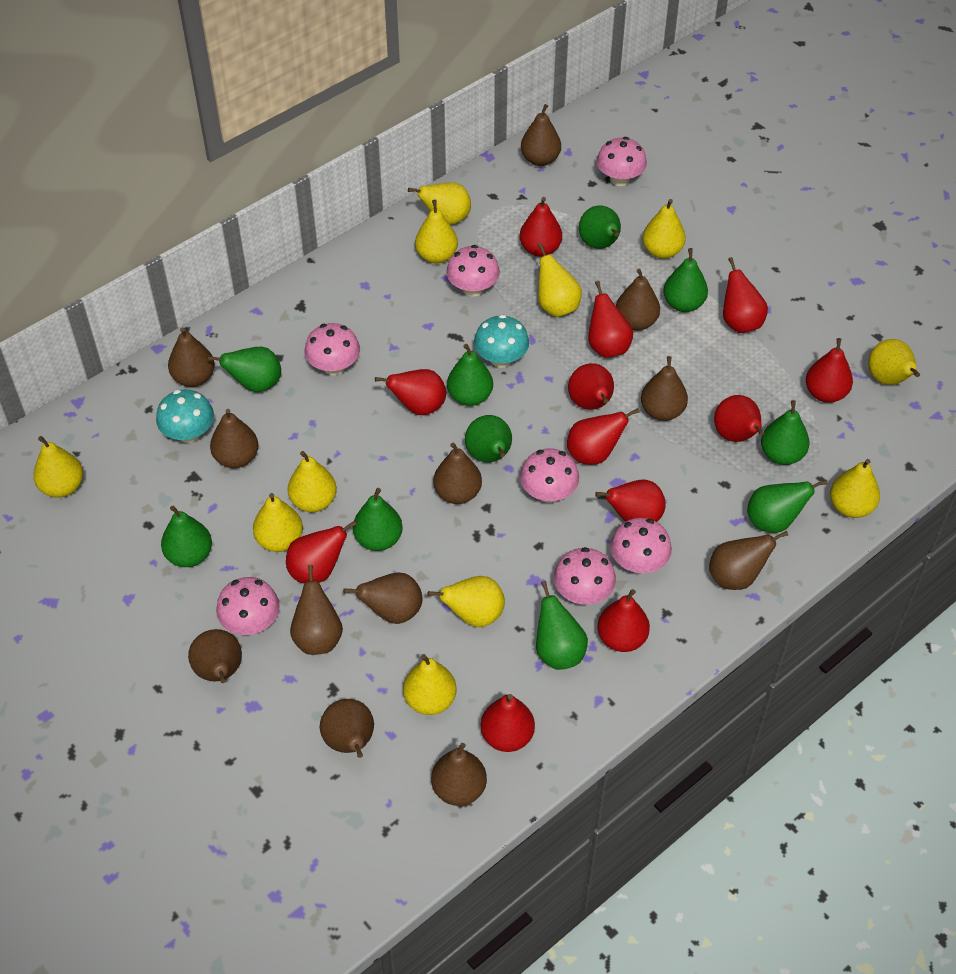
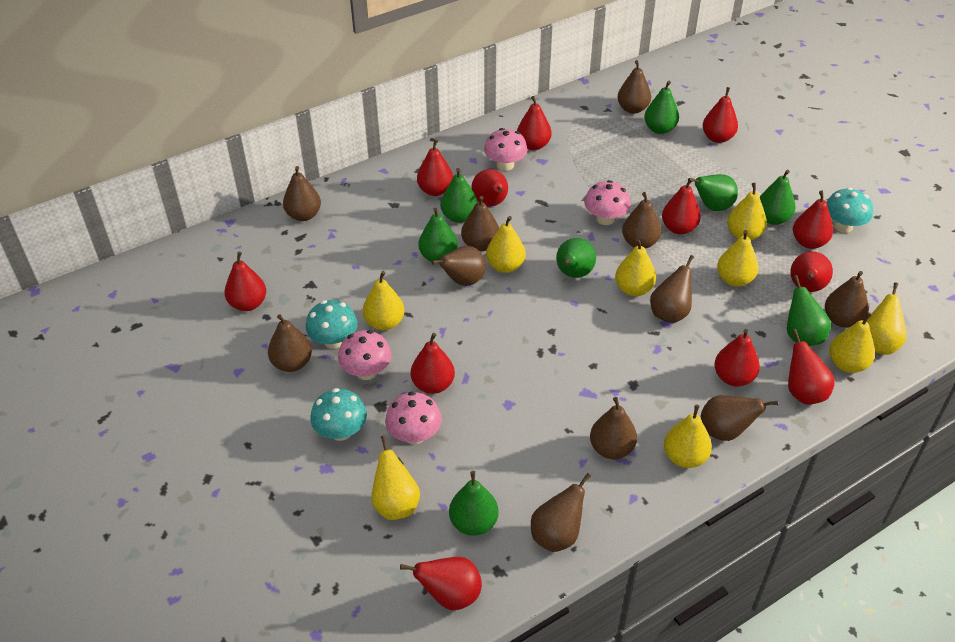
brown pear: [168,327,215,387] [188,629,242,683] [210,409,258,468] [290,565,343,655] [320,699,374,758] [343,572,422,624] [431,743,487,806] [433,443,482,504] [521,104,561,166] [616,269,660,331] [641,356,688,421] [709,531,788,590] = 12 -> [268,314,312,372] [283,166,321,221] [432,246,486,286] [461,196,499,251] [531,473,591,552] [590,397,637,459] [617,60,651,114] [622,192,661,249] [650,255,694,323] [700,395,779,441] [825,271,869,328] = 11
green pear: [161,506,212,567] [207,347,281,392] [353,488,403,551] [447,344,493,406] [465,415,512,462] [536,581,588,670] [579,206,621,249] [663,248,708,312] [747,480,827,533] [761,400,809,465] = 10 -> [418,208,458,262] [441,168,478,223] [449,471,499,536] [556,238,596,278] [644,81,679,134] [688,174,738,211] [760,170,795,225] [787,275,831,346] = 8
pink mushroom: [216,577,280,635] [305,323,360,375] [446,245,500,297] [520,448,579,503] [554,547,616,605] [597,137,647,186] [610,518,672,573] = 7 -> [338,330,391,380] [385,391,442,444] [484,128,527,171] [584,180,631,225] = 4
turquoise mushroom: [156,390,214,443] [474,314,529,368] = 2 -> [306,300,358,349] [310,388,367,441] [827,187,873,233] = 3
yellow pear: [33,436,83,498] [253,493,303,552] [288,451,337,512] [403,654,457,715] [408,182,471,224] [415,200,458,264] [427,576,505,627] [538,243,582,317] [642,199,686,259] [830,459,880,518] [868,339,920,385] = 11 -> [363,271,405,330] [371,435,420,520] [486,216,526,273] [615,238,656,296] [664,405,712,468] [717,230,759,286] [727,183,767,240] [829,312,875,373] [866,282,907,355] = 9

